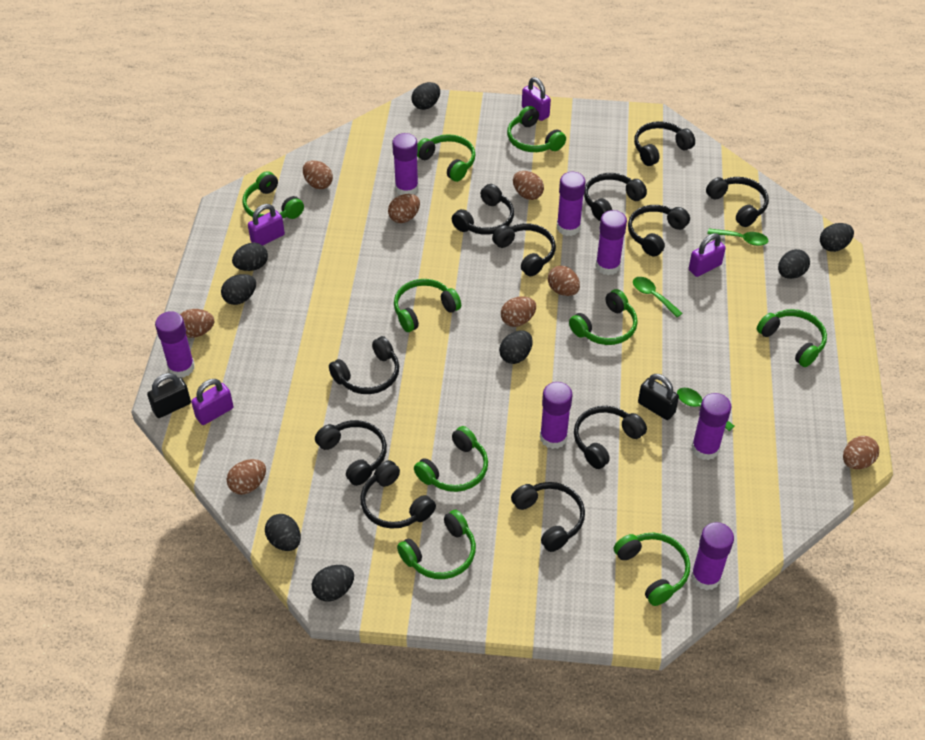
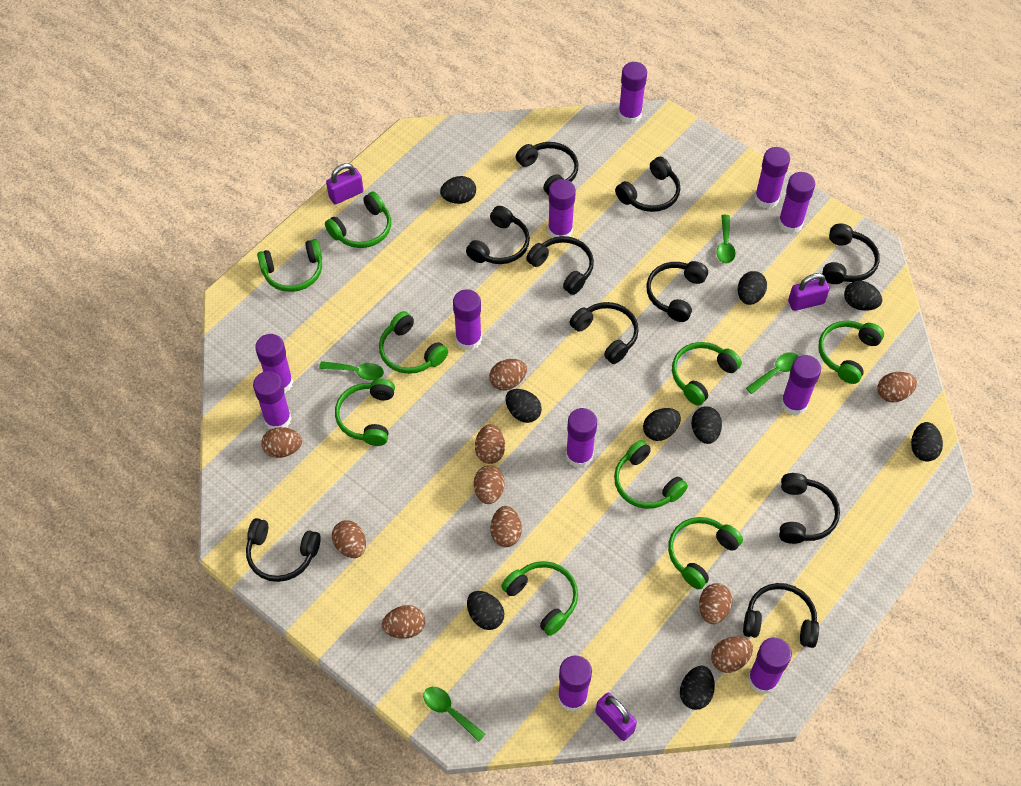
black egg: [221,274,256,305] [232,243,268,271] [265,514,301,551] [312,565,354,602] [412,82,440,110] [499,330,533,364] [778,249,810,279] [820,223,854,252] = 8 -> [440,176,476,204] [467,591,504,630] [505,389,542,423] [643,408,681,441] [680,665,715,710] [691,406,722,444] [738,271,767,305] [844,281,882,311] [911,422,943,461] = 9
black headphones: [315,420,387,486] [329,336,399,394] [361,460,436,529] [452,184,514,235] [492,223,556,276] [511,482,585,552] [574,406,647,469] [584,173,647,221] [628,205,690,256] [634,121,695,166] [706,177,769,227] = 11 -> [246,518,321,582] [466,206,530,264] [516,142,578,196] [526,236,594,295] [570,302,639,364] [615,157,680,212] [646,261,708,322] [743,583,819,648] [779,473,840,544] [822,224,880,284] = 10
black padlock: [147,373,191,418] [638,374,679,420] = 2 -> none = 0
brown egg: [180,309,214,338] [227,459,266,495] [303,160,333,189] [388,194,420,223] [501,296,536,327] [513,171,544,200] [548,266,580,296] [843,436,879,469] = 8 -> [261,427,302,458] [332,521,366,558] [382,605,425,639] [474,465,505,504] [475,424,505,464] [489,359,527,390] [491,506,522,547] [699,583,732,624] [711,636,753,673] [877,372,917,402] = 10
green spoon: [633,277,683,317] [677,387,734,431] [707,229,768,246] = 3 -> [319,361,384,380] [423,687,485,742] [717,215,736,263] [746,352,799,394] = 4
purple glue stick: [155,311,195,378] [392,133,418,195] [540,382,573,449] [557,172,586,236] [596,210,627,275] [691,522,734,591] [692,393,731,460] = 7 -> [253,371,292,429] [255,334,293,393] [453,289,482,351] [548,179,576,238] [558,655,592,712] [566,408,597,468] [618,62,647,124] [748,638,792,694] [755,147,790,209] [778,172,815,234] [781,355,821,415] = 11
purple padlock: [191,379,234,425] [248,204,285,245] [522,77,551,121] [689,233,726,277] = 4 -> [326,163,363,204] [595,693,637,741] [788,273,830,311] = 3

